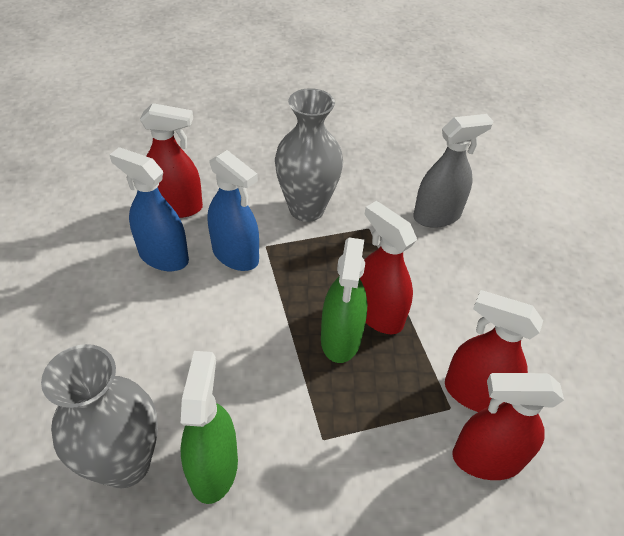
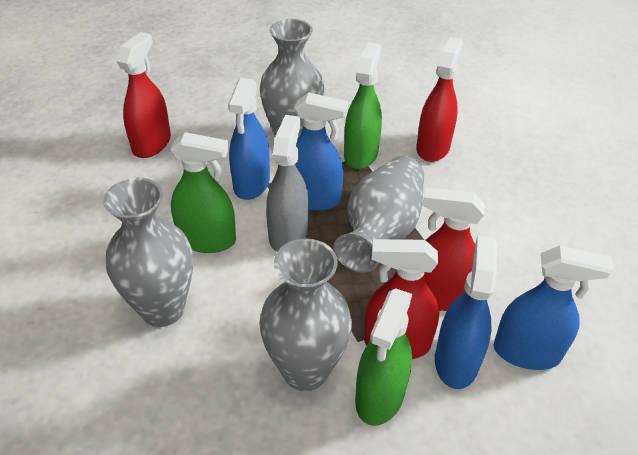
blue spray bottle: [110,147,189,271] [208,150,259,271] = 2 -> [228,78,270,200] [294,92,348,211] [435,235,497,389] [494,246,613,370] = 4
green spray bottle: [181,351,238,504] [321,238,367,363] = 2 -> [170,132,236,253] [344,42,382,169] [355,288,412,426] = 3
grey vase: [41,344,158,488] [275,88,343,222] = 2 -> [103,177,193,327] [259,238,352,391] [260,19,325,137] [334,156,424,273] = 4

